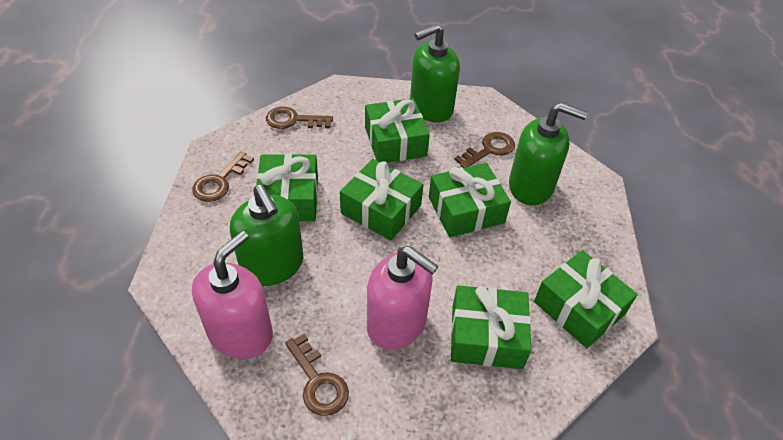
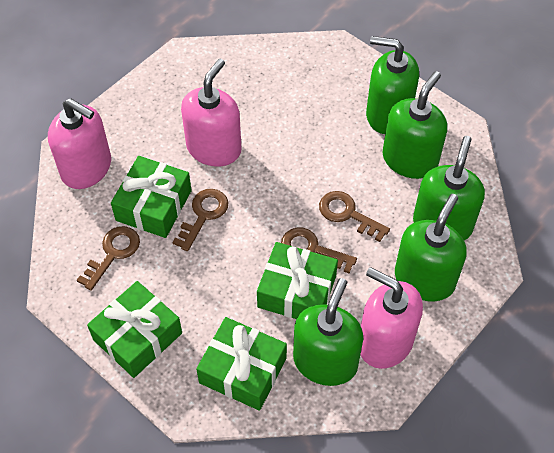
green gift: [256,154,318,221] [340,159,423,240] [365,98,430,163] [429,163,511,237] [451,285,532,369] [534,250,638,348] = 6 -> [87,281,182,378] [111,156,192,238] [196,317,287,411] [257,242,338,319] = 4
green soap dispenser: [230,185,303,286] [410,24,460,122] [509,102,588,205] = 3 -> [293,278,363,386] [366,36,419,134] [383,71,447,179] [395,194,467,302] [413,136,485,241] = 5
pink soap dispenser: [192,231,273,359] [367,246,438,350] = 2 -> [48,98,111,189] [181,59,241,167] [361,267,423,369] = 3

